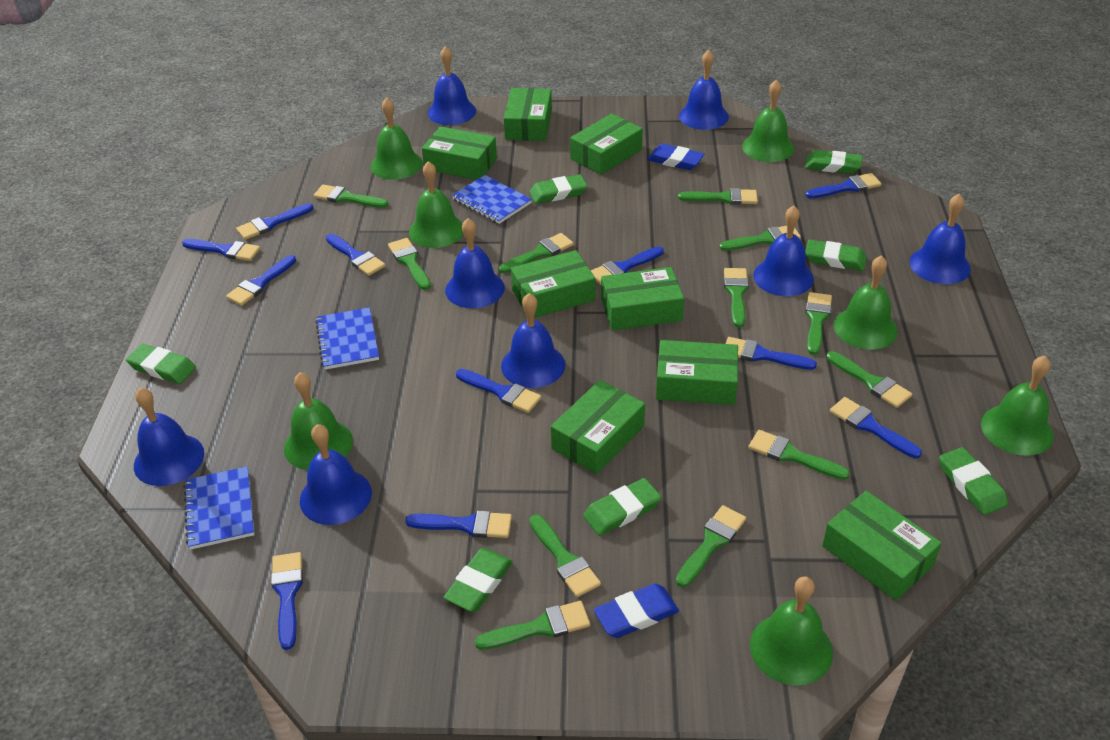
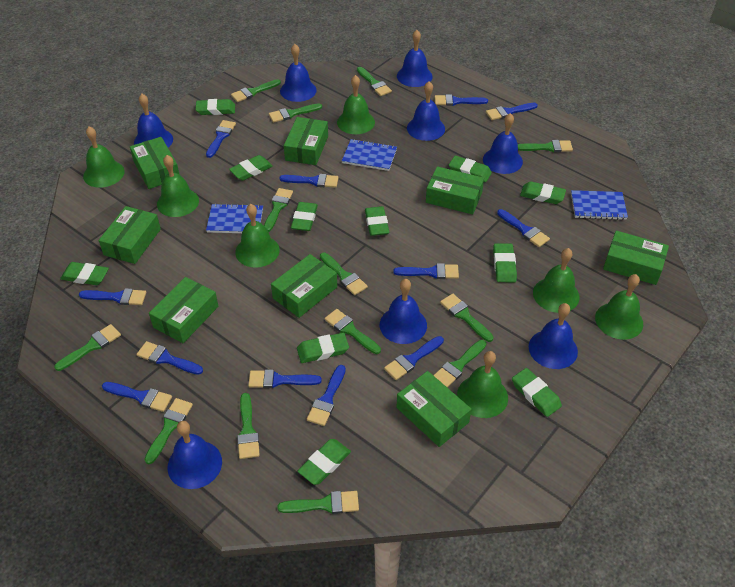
blue brush: [182,239,260,261] [226,255,296,306] [236,203,314,240] [271,552,303,650] [326,233,386,276] [405,510,512,538] [456,369,541,413] [591,246,664,285] [726,337,817,370] [806,173,881,199] [830,397,922,458] = 11 -> [79,288,146,305] [102,382,172,412] [137,341,203,375] [206,120,236,158] [248,370,322,388] [279,174,339,188] [307,365,346,426] [384,336,444,380] [393,263,459,279] [435,94,488,106] [486,103,538,120] [497,209,550,247] = 12
blue eraser: [594,584,679,638] [647,144,704,170] = 2 -> none = 0
green brush: [313,185,388,208] [388,238,431,290] [475,601,590,650] [499,233,574,273] [529,514,601,597] [676,505,746,587] [678,188,758,205] [719,226,801,251] [724,268,749,328] [748,430,850,480] [805,292,832,355] [826,351,912,408] = 12 -> [54,324,121,371] [144,398,193,464] [231,79,281,102] [237,393,260,459] [264,188,293,232] [269,103,322,123] [277,491,359,514] [320,253,368,295] [325,309,381,354] [357,67,392,96] [433,340,487,387] [440,294,494,342] [518,140,573,152] = 13
green eraser: [126,344,196,384] [443,548,513,611] [529,174,587,204] [583,478,661,536] [805,150,863,174] [805,240,867,271] [939,447,1008,515] = 7 -> [60,262,109,285] [195,99,235,115] [229,155,273,181] [291,202,318,231] [297,333,349,363] [298,439,351,485] [365,206,389,236] [449,156,492,182] [493,243,517,282] [512,368,562,417] [520,181,566,204] = 11

